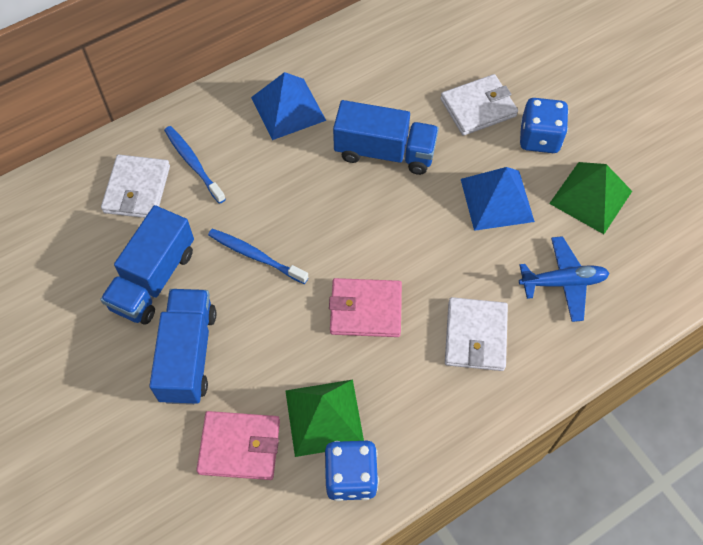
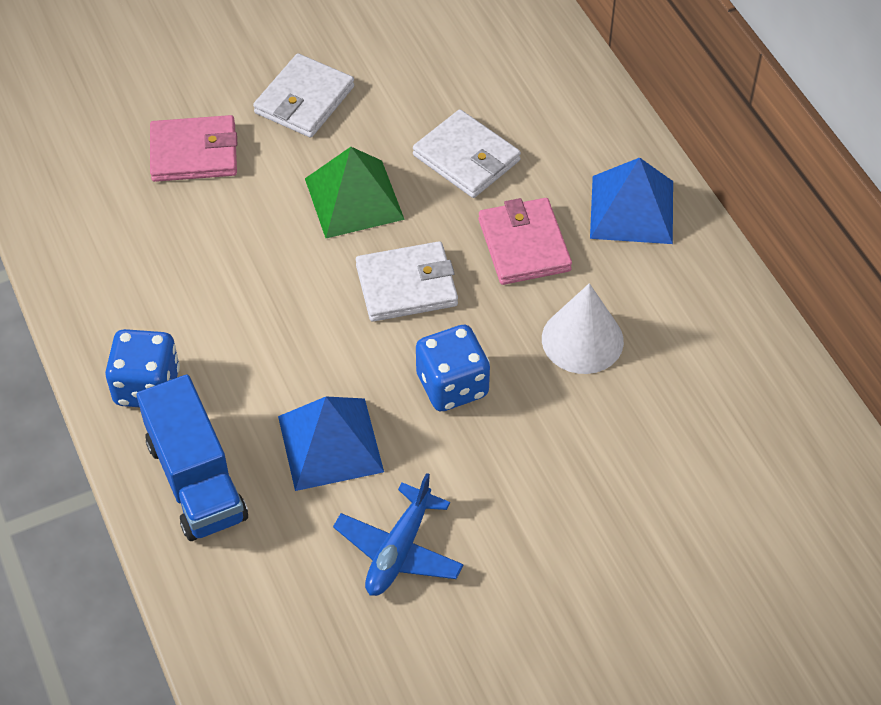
blue toothbrush: [164,126,226,204] [208,229,309,284] = 2 -> none = 0
blue truck: [100,205,194,325] [150,289,216,405] [333,100,439,175] = 3 -> [137,375,248,541] = 1
green pyramid: [285,380,364,457] [549,162,632,234] = 2 -> [305,147,405,238] = 1
white cone: none = 0 -> [542,283,624,374] = 1

